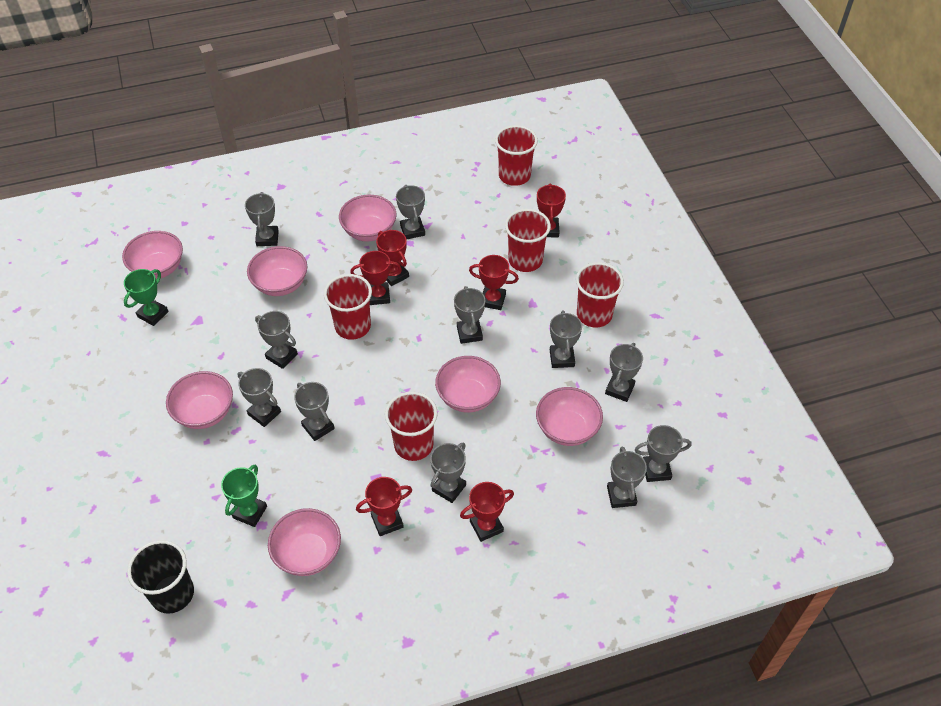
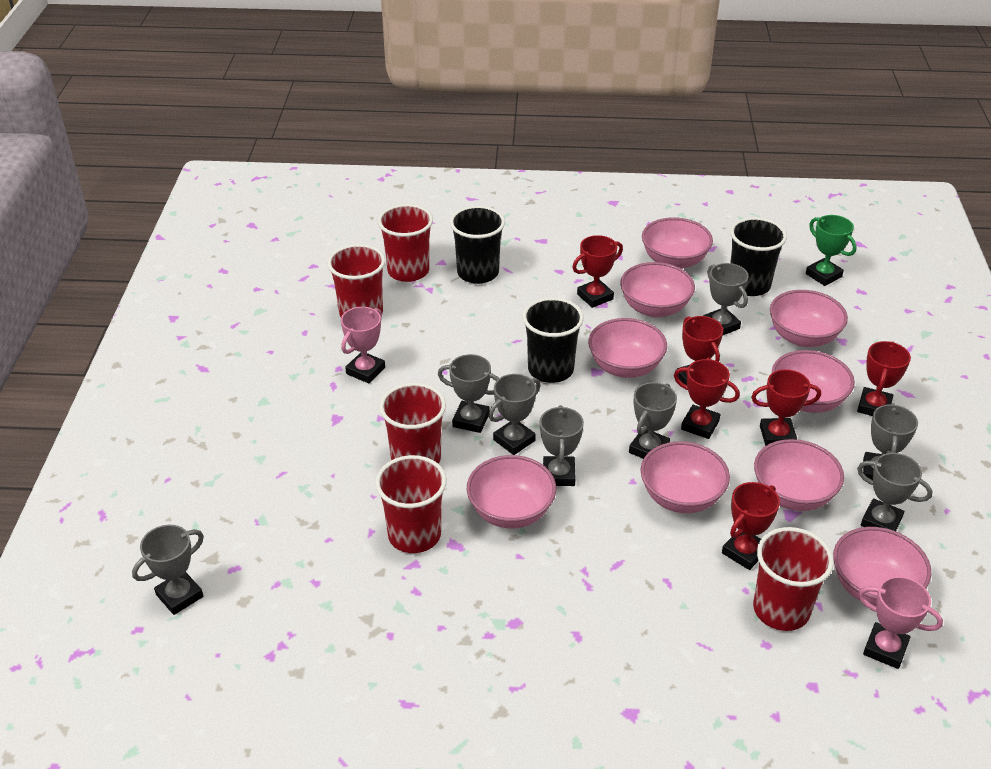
black cup: [127,540,194,614] = 1 -> [450,206,505,284] [523,297,584,383] [730,217,787,296] = 3
green trophy: [124,269,169,326] [221,465,267,527] = 2 -> [806,215,857,286] = 1
grey trophy: [238,368,281,427] [245,192,279,246] [255,311,298,369] [294,382,335,441] [396,185,425,240] [430,443,466,503] [454,286,485,344] [550,311,582,368] [605,343,643,402] [607,447,647,508] [635,425,692,482] = 11 -> [132,525,204,615] [438,354,499,433] [489,374,541,455] [540,405,584,486] [629,382,677,459] [703,263,749,336] [857,453,932,531] [863,403,918,480] = 8
pink bowl: [122,231,183,279] [166,371,233,429] [247,246,307,296] [268,508,341,576] [339,195,396,242] [435,356,501,413] [536,387,603,446] = 7 -> [467,455,556,529] [588,318,667,378] [620,262,695,317] [640,441,730,513] [642,217,713,269] [754,439,844,511] [770,290,848,347] [772,350,855,413] [833,527,932,606] = 9
pink trophy: none = 0 -> [341,307,385,383] [859,576,943,669] = 2

